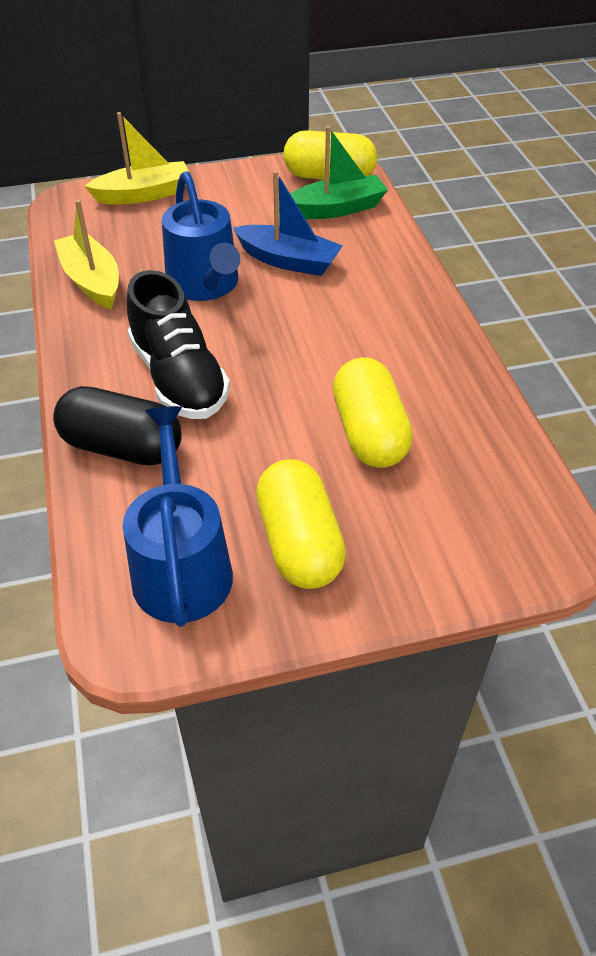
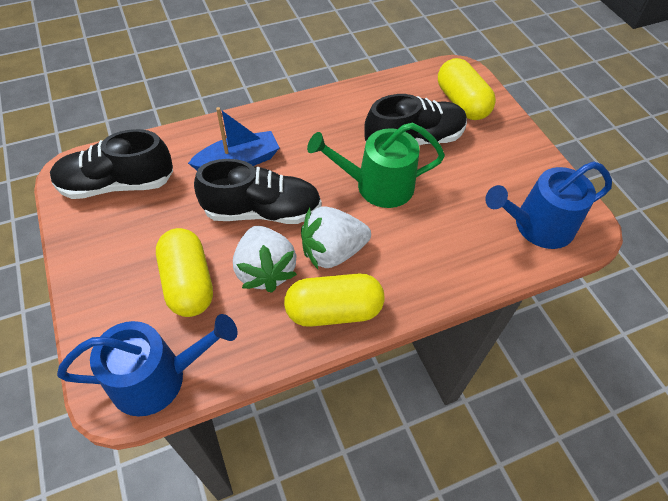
black capsule: [53,386,182,465] = 1 -> none = 0
black shoe: [127,270,230,419] = 1 -> [50,129,173,199] [194,159,321,224] [364,94,467,145] = 3
green boat: [290,126,388,219] = 1 -> none = 0
green watering can: none = 0 -> [307,123,445,208] = 1
white strawberry: none = 0 -> [233,226,297,293] [301,206,371,269] = 2
yellow boat: [54,200,119,309] [85,112,189,204] = 2 -> none = 0

